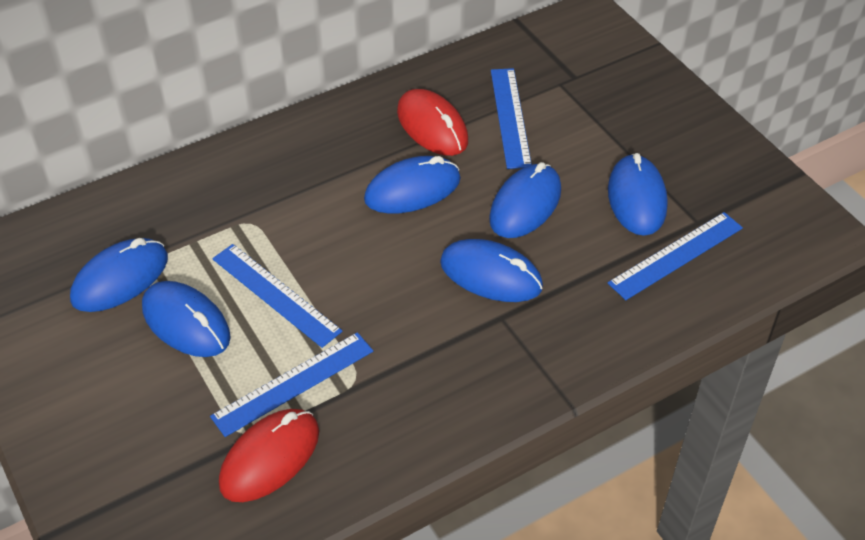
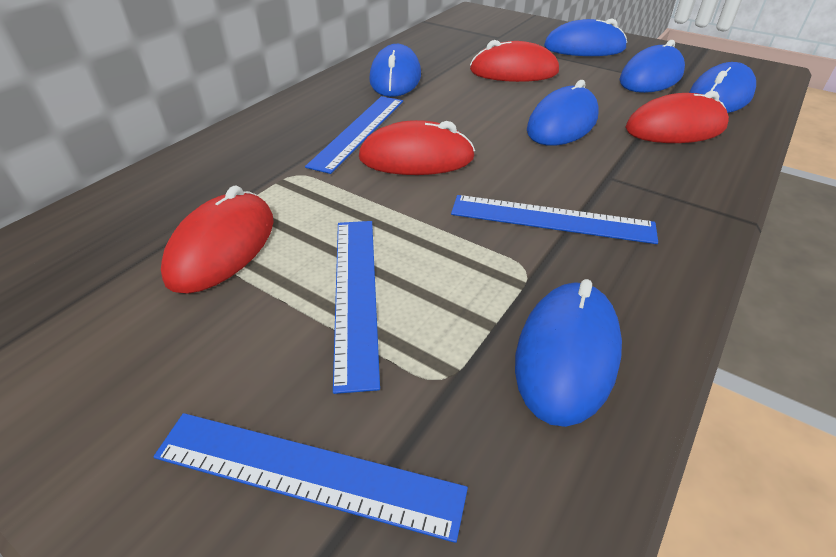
red mouse: [219,409,319,502] [397,89,468,156] = 2 -> [161,186,274,294] [359,120,475,175] [470,40,559,82] [626,91,729,143] = 4

